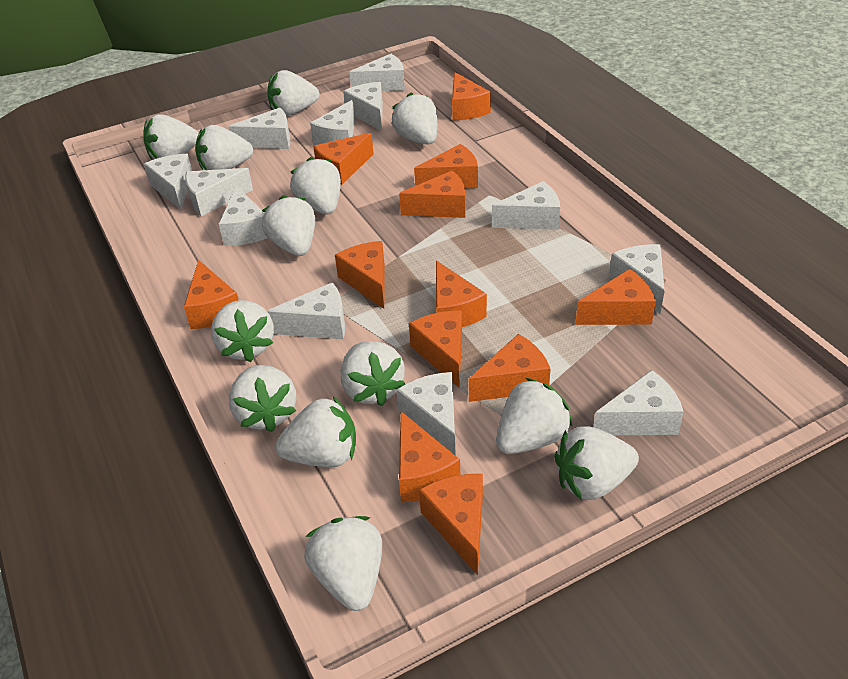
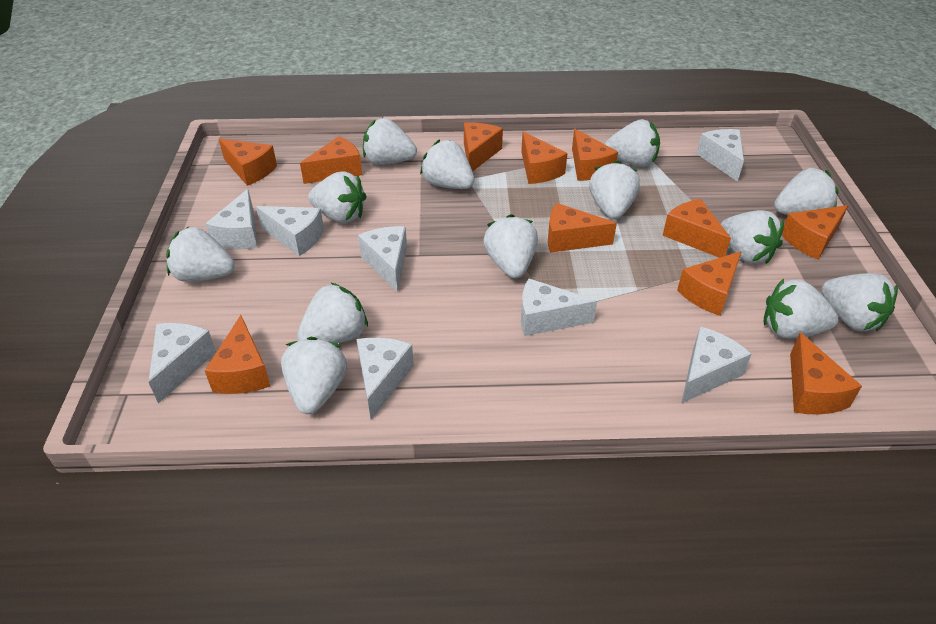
orange cheese: [184,260,239,329] [313,133,374,185] [335,241,384,309] [399,170,465,218] [399,411,460,503] [409,310,462,388] [414,144,478,188] [419,474,483,575] [436,260,487,327] [452,72,491,121] [468,334,550,402] [575,269,656,325] = 12 -> [205,315,270,394] [219,138,277,186] [300,136,362,184] [464,122,503,172] [521,131,567,184] [548,203,617,253] [572,129,618,181] [662,199,731,258] [677,251,742,316] [782,205,848,259] [790,332,862,415] = 11
white cheese: [144,154,192,210] [185,168,253,217] [219,185,268,246] [228,108,290,149] [267,282,345,339] [310,100,355,145] [343,82,383,131] [349,54,405,91] [397,372,456,456] [492,181,560,230] [593,370,684,435] [609,244,665,314] = 12 -> [148,323,216,404] [205,189,257,249] [256,206,324,256] [356,338,414,420] [358,226,407,292] [521,278,597,336] [681,327,752,404] [696,129,744,182] = 8

